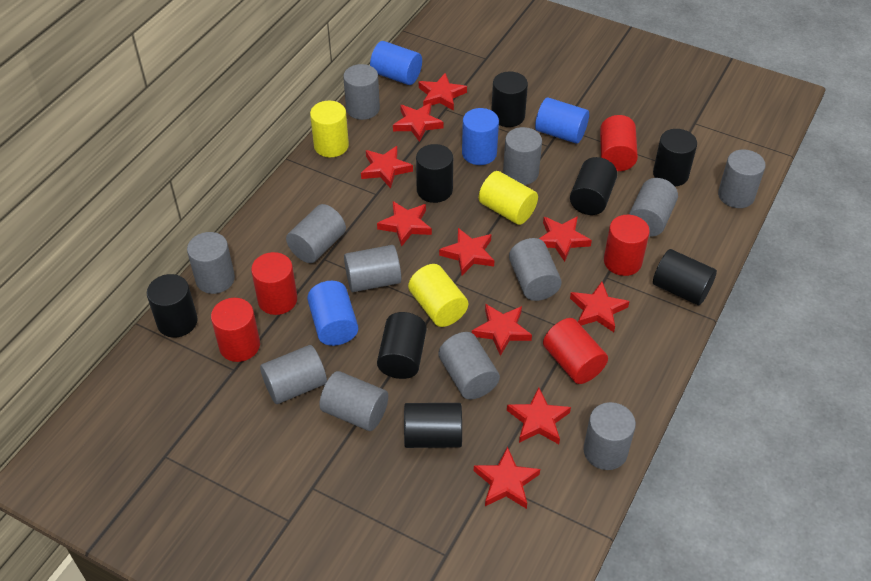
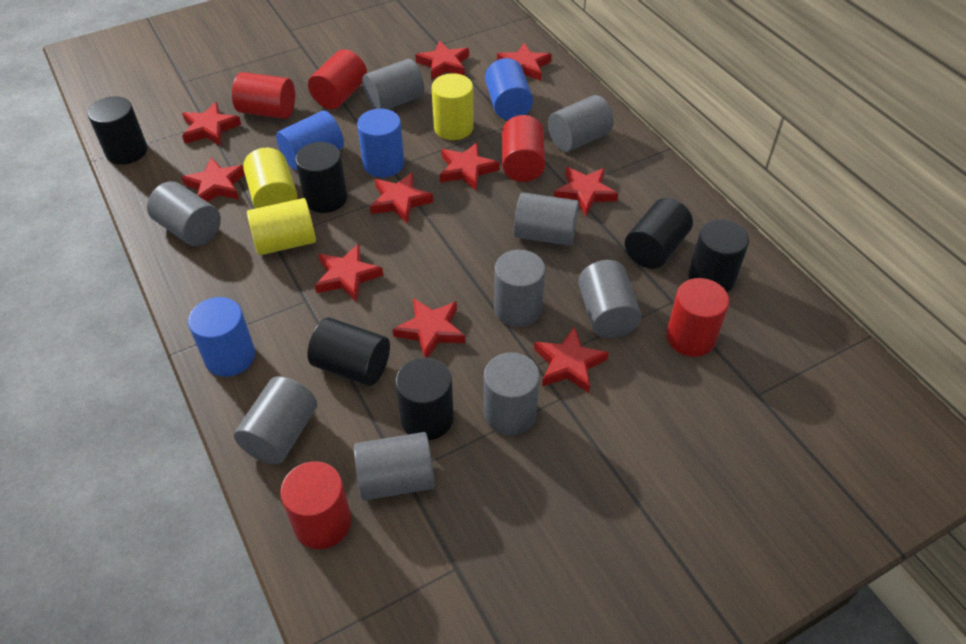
black cylinder: [147,274,198,338] [377,312,427,379] [404,403,462,448] [416,144,453,203] [491,72,528,127] [570,157,617,215] [653,129,697,187] [653,249,717,305] = 8 -> [88,96,147,165] [295,142,347,213] [307,318,390,386] [396,358,454,440] [625,198,693,269] [688,219,749,292] = 6
grey cylinder: [187,232,235,294] [260,345,327,404] [286,204,346,263] [319,371,388,431] [343,64,380,120] [344,245,401,292] [438,332,500,399] [503,127,542,185] [509,238,562,301] [584,402,636,470] [629,178,678,237] [718,149,766,208] = 12 -> [147,181,221,246] [234,376,317,465] [354,432,435,501] [362,59,424,109] [484,352,540,435] [494,250,545,327] [514,192,579,246] [548,95,614,152] [578,260,641,338] = 9

